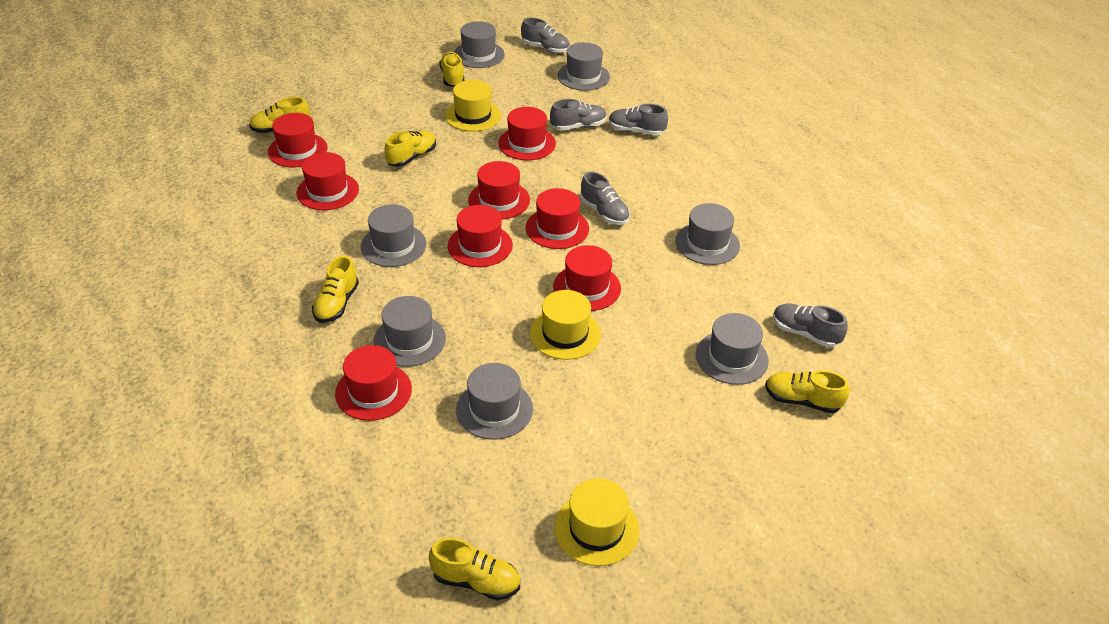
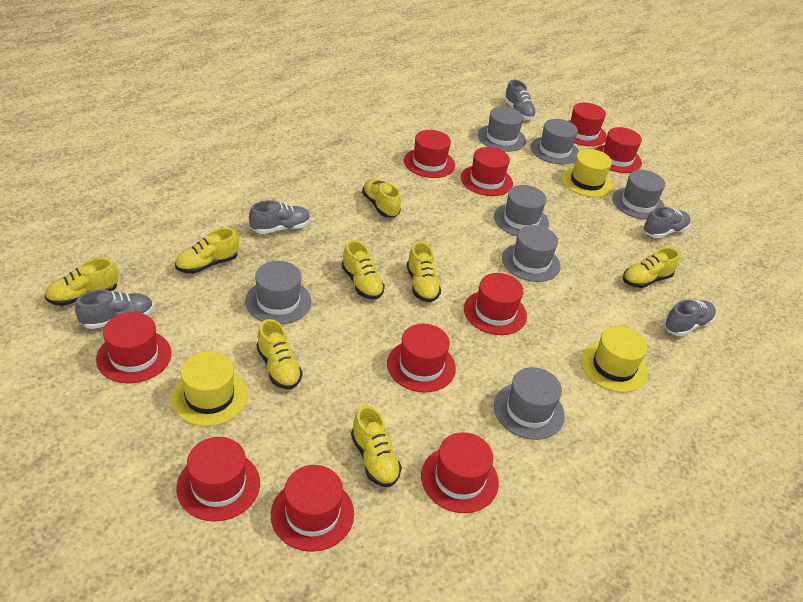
red hat: [268,113,328,168] [297,152,359,210] [335,345,412,421] [447,205,513,267] [468,161,530,219] [498,107,556,160] [526,188,589,249] [553,245,621,311] = 8 -> [96,312,171,383] [176,437,260,522] [271,465,354,552] [387,324,456,393] [404,130,455,178] [421,432,499,513] [461,147,513,196] [464,273,527,335] [569,103,607,146] [594,127,642,173] = 10
yellow shoe: [249,97,310,133] [312,256,359,323] [384,131,436,167] [429,538,520,600] [439,52,464,87] [765,370,850,413] = 6 -> [45,258,118,306] [175,228,239,274] [257,319,303,389] [342,240,385,300] [351,406,402,487] [362,178,401,218] [407,241,441,302] [623,247,680,288] = 8

